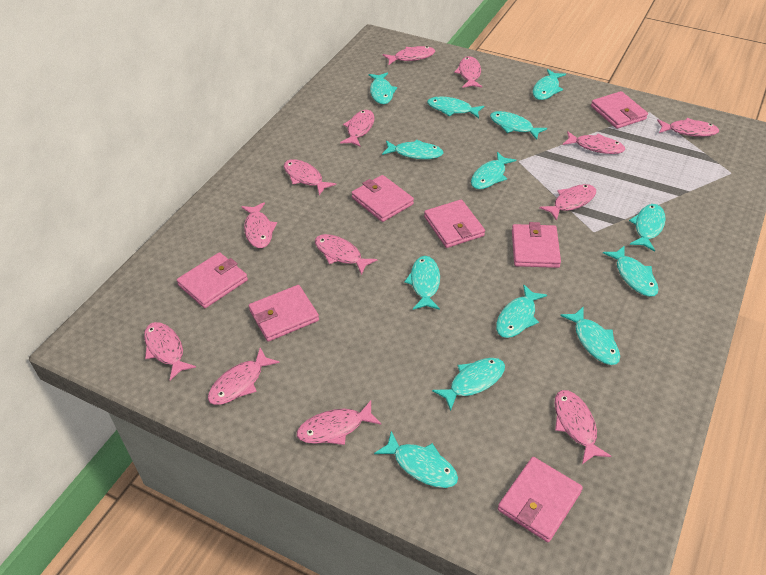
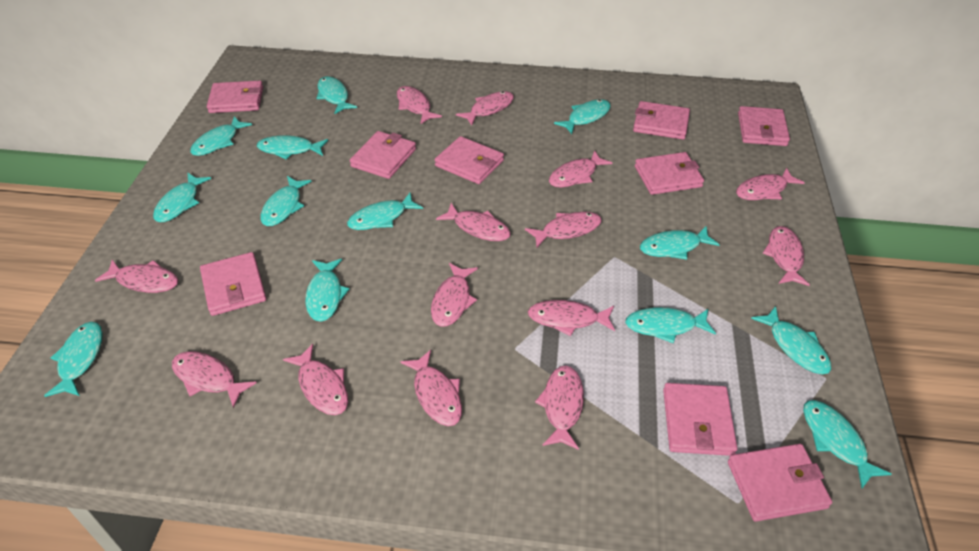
pink fish: [144,322,196,380] [208,348,280,405] [241,202,277,248] [284,159,336,195] [297,401,381,445] [315,234,377,275] [340,110,374,147] [383,46,435,65] [454,56,482,88] [539,184,596,221] [555,390,611,464] [563,131,625,154] [657,118,719,137] = 13 -> [95,260,178,293] [172,351,257,408] [283,344,348,415] [397,86,442,124] [400,350,462,426] [431,263,478,327] [436,203,511,241] [456,91,514,125] [525,212,602,247] [528,300,615,336] [535,366,584,450] [549,150,612,188] [736,168,805,200] [763,226,810,286] = 14
pink wallet: [177,252,248,308] [249,285,319,342] [351,175,414,222] [424,200,485,248] [498,457,583,542] [512,222,561,268] [591,91,648,129] = 7 -> [200,252,266,316] [207,81,263,113] [350,131,416,179] [435,136,504,184] [633,101,690,139] [635,152,704,195] [663,383,737,456] [728,444,832,521] [738,106,790,146] = 9

